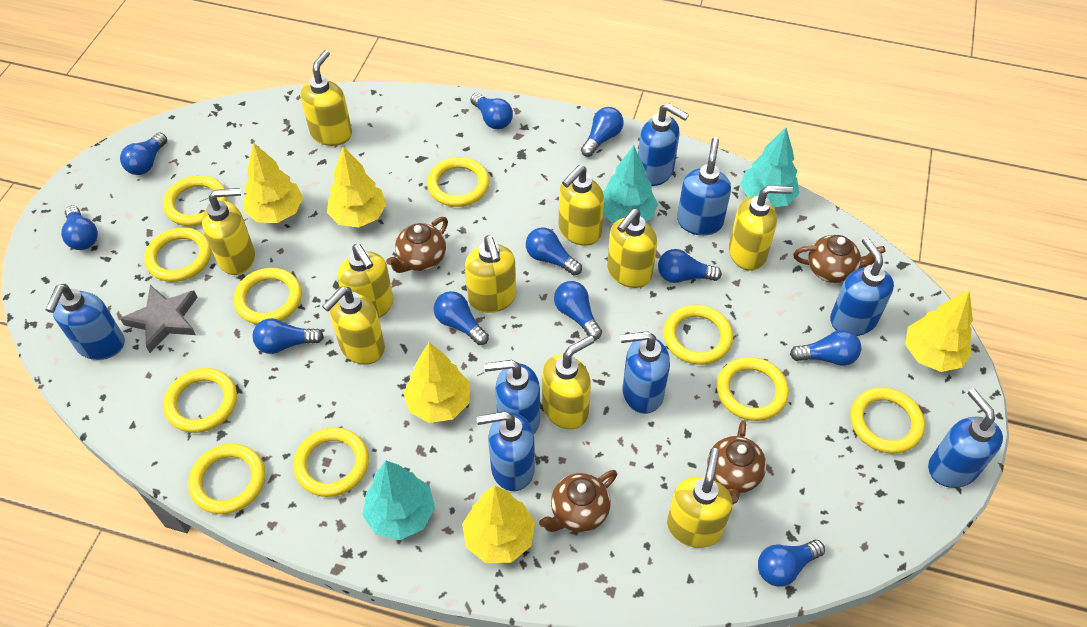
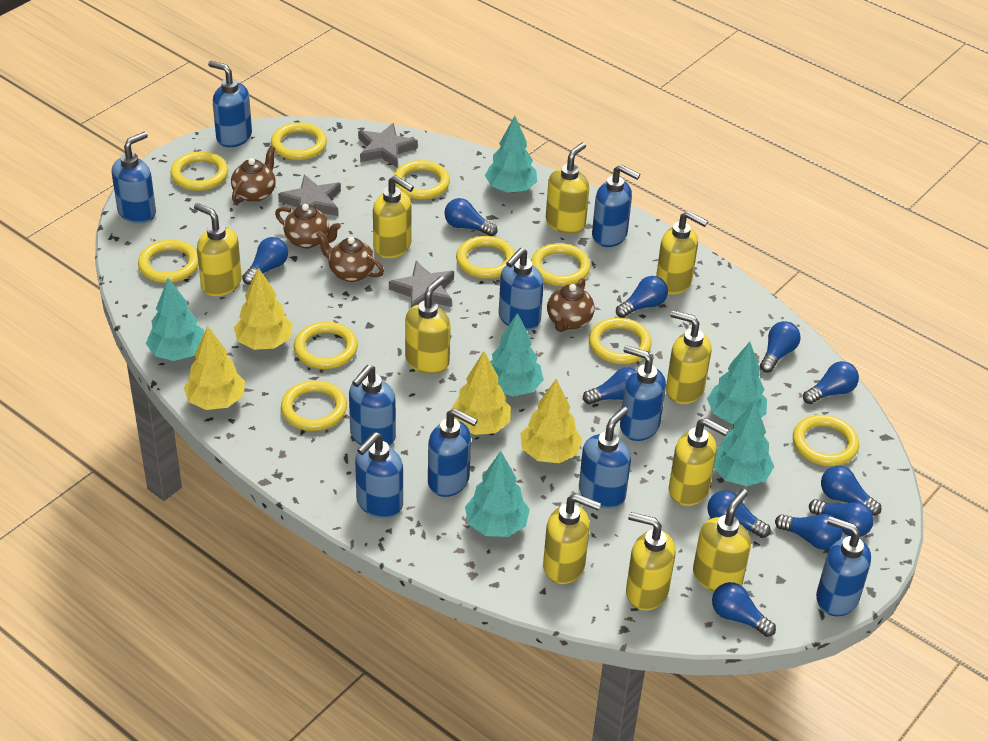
blue soap dispenser: [45,284,125,360] [477,411,535,491] [484,360,540,434] [620,331,670,414] [638,103,689,186] [677,137,731,236] [830,237,894,336] [928,388,1003,488] = 8 -> [112,132,156,224] [208,61,252,147] [349,365,396,446] [355,432,403,518] [428,408,478,497] [499,248,544,331] [579,407,631,508] [592,165,640,247] [620,345,666,441] [816,516,871,616] = 10
grey star: [120,285,198,353] = 1 -> [278,175,341,216] [358,123,418,168] [389,261,454,308] = 3
turquoise tree: [362,461,435,540] [603,145,658,223] [740,127,799,207] = 3 -> [146,278,204,361] [465,451,530,537] [485,116,537,193] [490,313,543,396] [707,342,767,424] [714,401,774,486] = 6
yellow tree: [244,142,303,223] [327,147,387,227] [403,342,470,423] [462,486,535,563] [905,290,973,372] = 5 -> [184,326,245,410] [234,267,293,350] [451,351,511,435] [520,379,582,463] = 4

